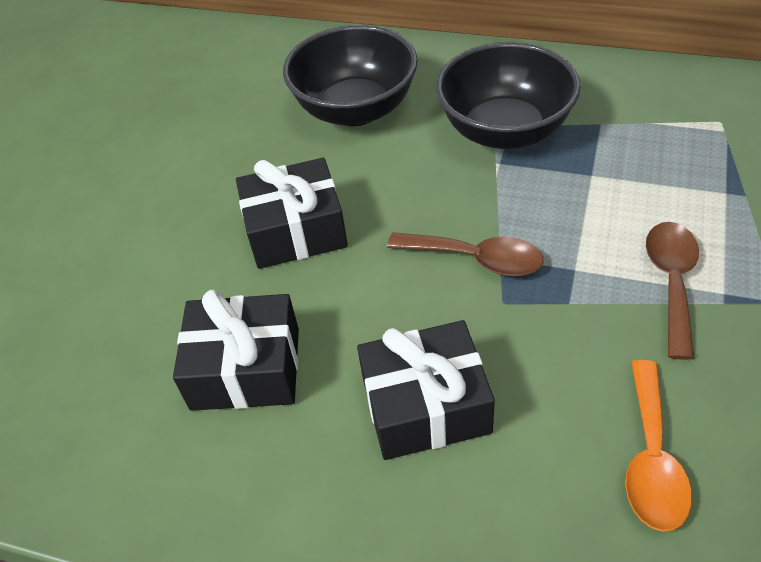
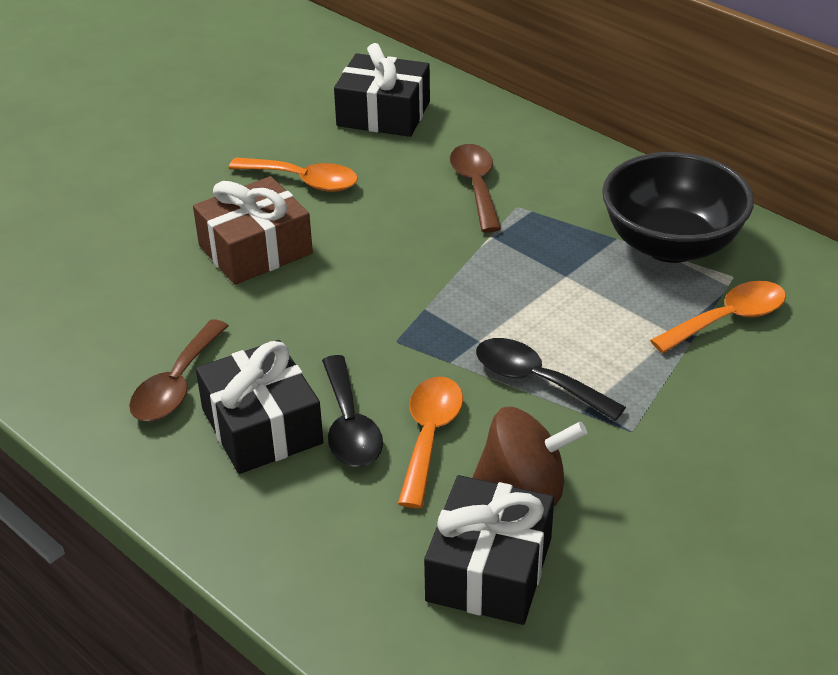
black bowl: [283,25,418,126] [436,42,581,149] = 2 -> [602,152,754,263] = 1
black spoon: none = 0 -> [322,355,383,467] [476,338,626,421] = 2
brown gift: none = 0 -> [193,176,313,285] = 1
brown spinning top: none = 0 -> [472,407,587,506] = 1
orange spoon: [625,360,692,532] = 1 -> [229,158,358,192] [398,377,463,508] [650,281,786,353] = 3

